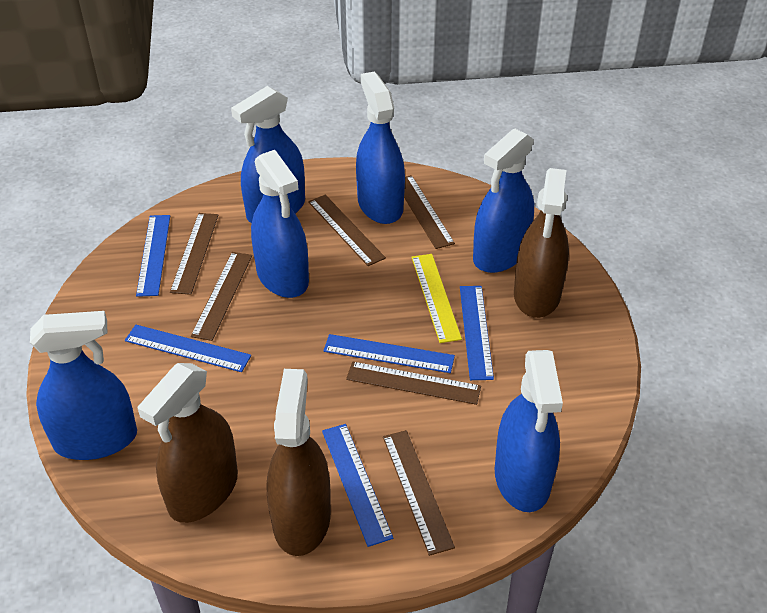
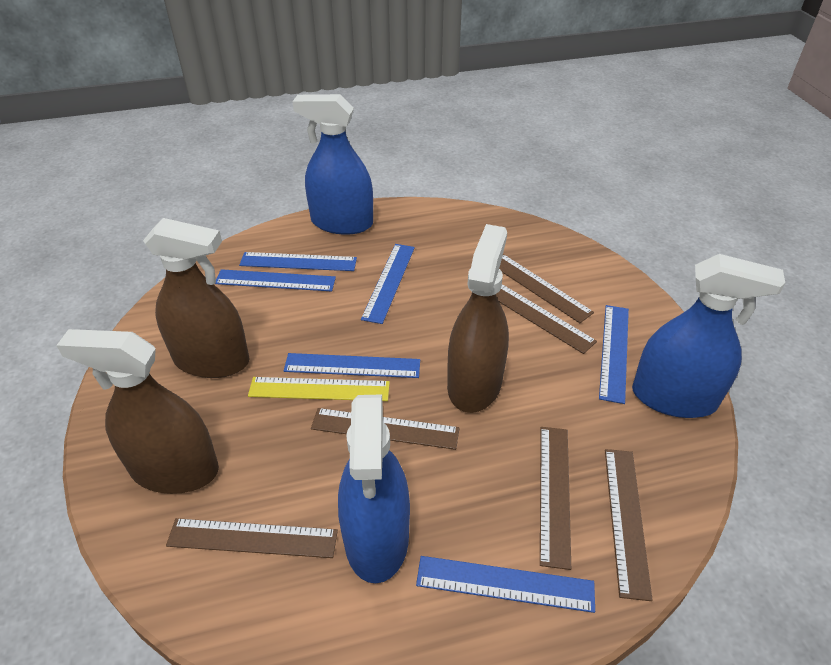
blue ruler: [125,325,251,372] [136,215,170,297] [322,424,393,547] [323,334,455,373] [460,286,494,380] = 5 -> [215,269,336,291] [239,252,357,271] [284,353,420,378] [361,244,415,324] [416,556,595,613] [599,305,629,404] = 6
blue spray bottle: [30,311,137,460] [231,86,305,223] [251,150,309,298] [356,71,405,224] [473,128,534,273] [495,350,563,512] = 6 -> [292,94,373,235] [338,394,410,583] [632,254,785,418] = 3

